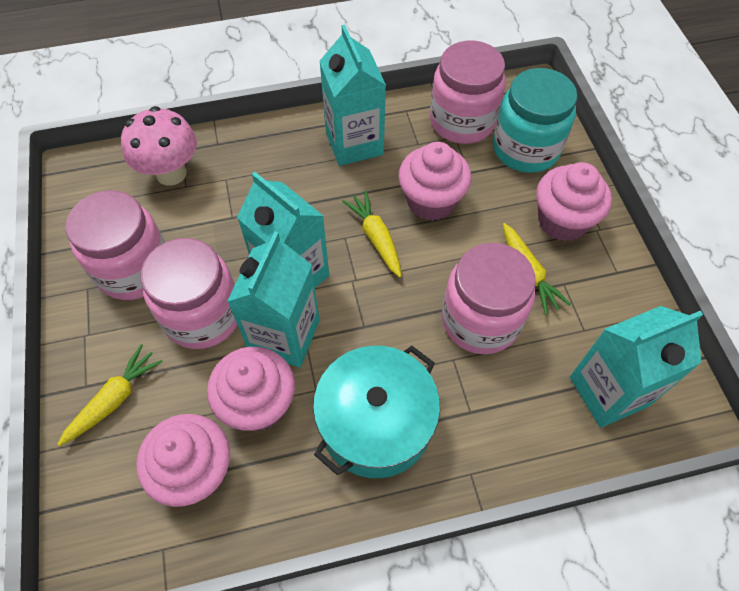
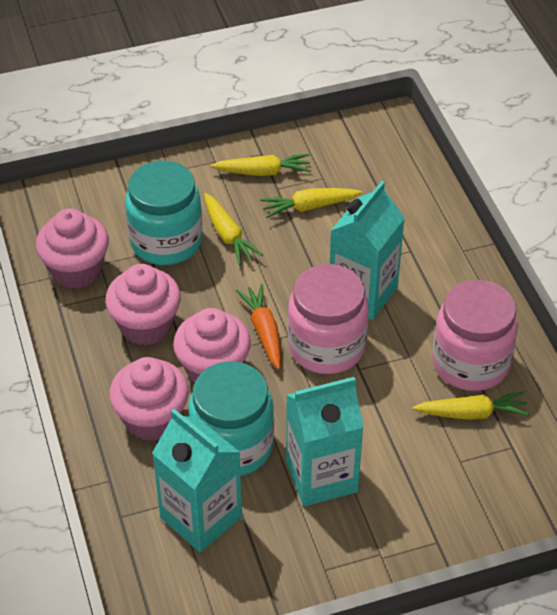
orange carrot: none = 0 -> [236,284,281,370] = 1
pink jar: [66,190,165,300] [141,238,237,349] [430,41,506,144] [442,243,536,354] = 4 -> [288,264,369,374] [432,280,518,391] = 2
pink mushroom: [121,106,197,186] = 1 -> none = 0
turquoise carton: [227,231,320,367] [237,172,329,288] [319,25,386,166] [570,306,703,428] = 4 -> [152,409,242,552] [286,377,364,506] [330,181,405,320] = 3
turquoise jar: [493,68,578,173] = 1 -> [125,160,202,265] [188,362,274,476] = 2
turquoise pot: [313,346,440,478] = 1 -> none = 0
yellow carrot: [57,344,163,446] [342,191,401,277] [503,223,571,316] = 3 -> [204,193,263,265] [211,154,311,176] [260,188,362,218] [412,391,529,420] = 4

